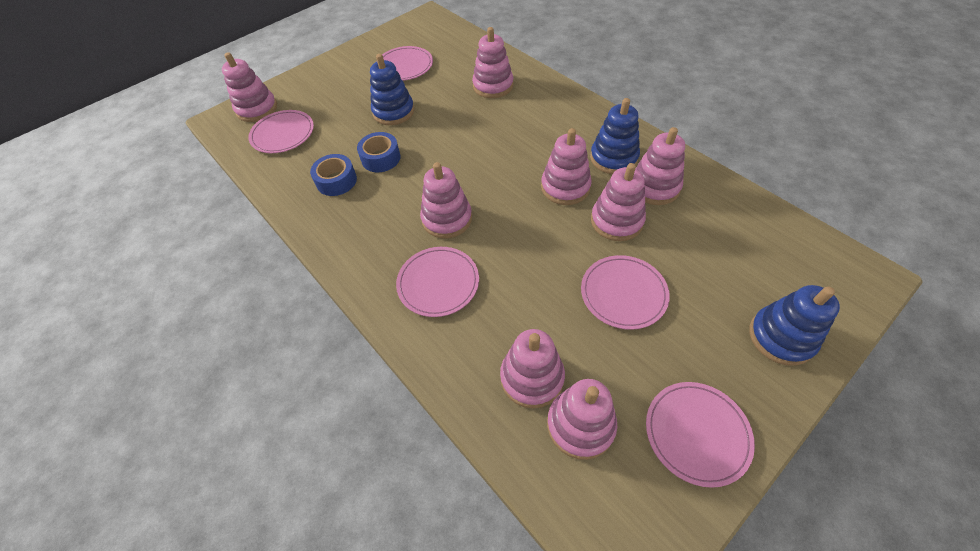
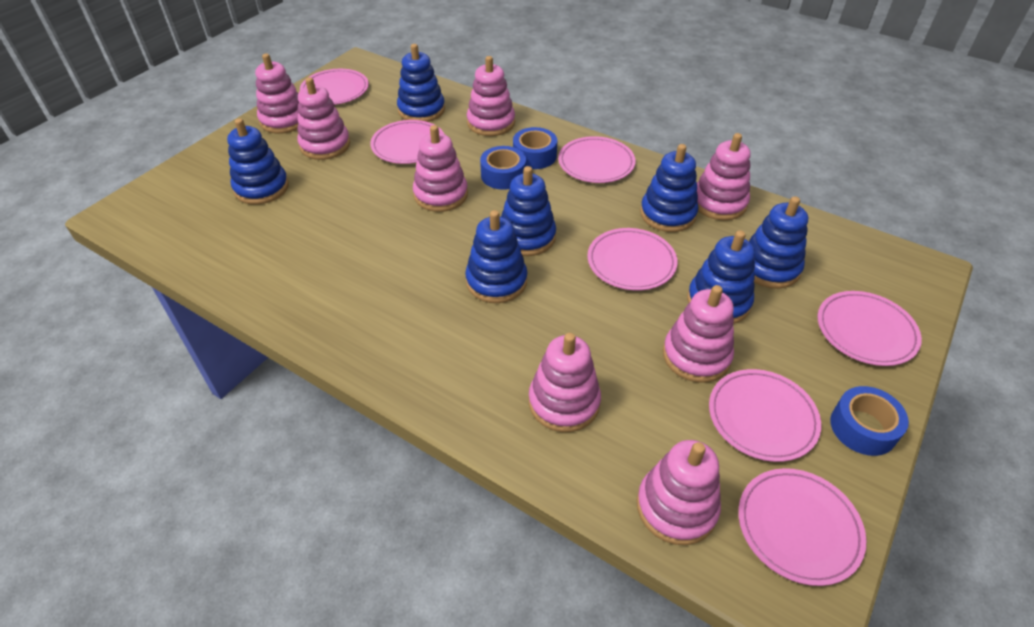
blue stacking toy: [370,54,414,125] [590,98,640,174] [749,285,840,366] = 3 -> [227,118,289,205] [397,44,445,122] [465,210,527,303] [501,166,556,256] [640,144,698,232] [687,231,755,324] [749,196,808,289] = 7
blue tape: [310,154,357,196] [357,132,400,172] = 2 -> [480,146,526,190] [513,127,557,169] [830,386,909,456] = 3
pink plate: [248,110,314,153] [376,46,433,81] [396,247,479,317] [581,255,670,330] [646,382,755,488] = 5 -> [300,69,369,105] [370,120,444,164] [558,136,636,183] [587,228,678,291] [709,369,821,462] [738,468,866,586] [817,291,922,366] = 7

